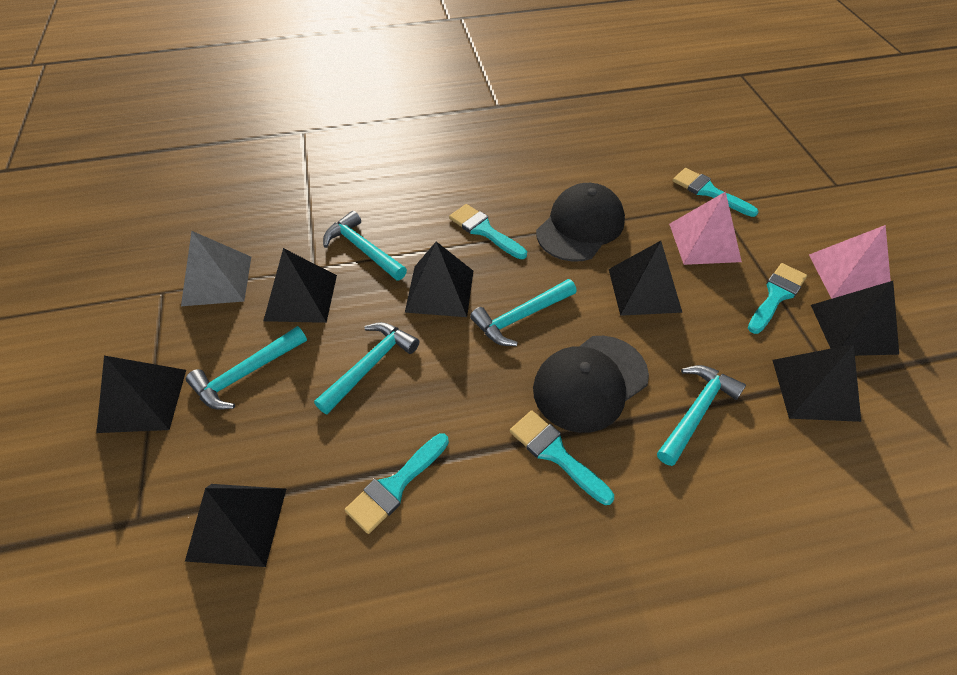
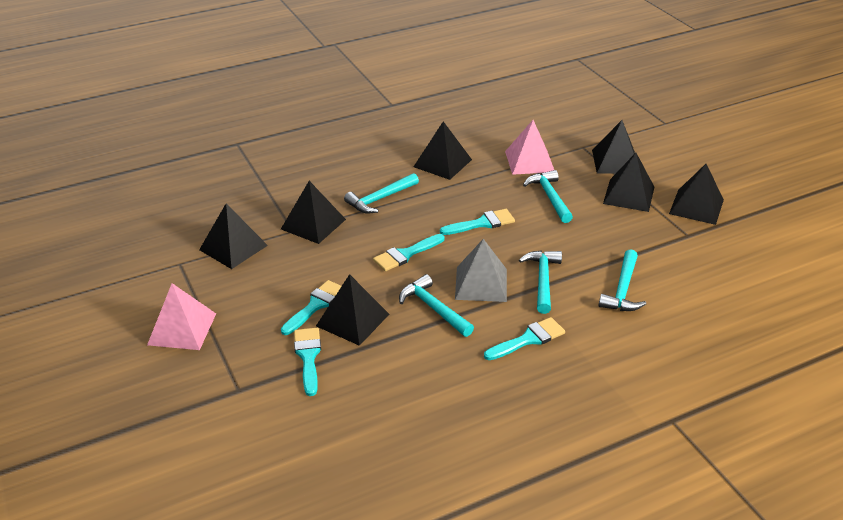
black cap: [533,336,649,433] [536,183,625,262] = 2 -> none = 0

